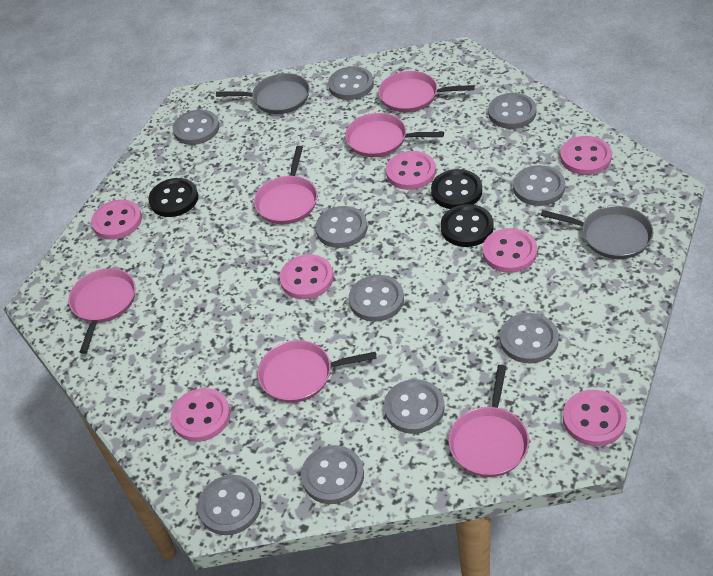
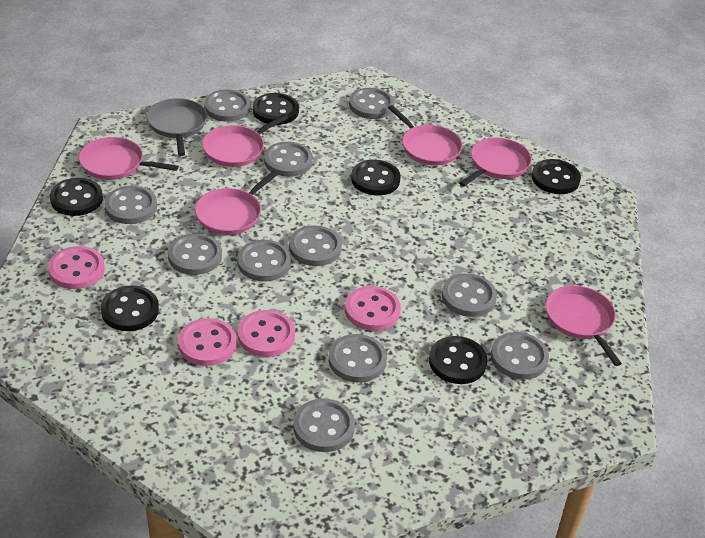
black button: [148,178,198,217] [431,169,482,209] [441,204,494,247] = 3 -> [50,178,103,216] [101,286,159,331] [253,93,299,125] [351,160,401,195] [429,336,487,384] [532,159,581,194] = 6
grey button: [173,110,219,145] [197,475,262,535] [301,445,364,504] [315,206,367,248] [328,66,374,100] [349,275,404,322] [384,379,444,434] [488,93,537,129] [500,313,559,364] [513,165,565,206] = 10 -> [104,186,157,224] [168,233,222,275] [204,90,251,122] [237,240,291,282] [264,142,313,177] [289,225,342,266] [293,398,355,452] [328,334,387,383] [349,88,394,119] [442,273,497,317] [491,332,549,380] = 11
grey pan: [216,73,310,114] [541,206,653,259] = 2 -> [146,98,207,156] = 1
pink button: [91,199,142,240] [171,388,230,442] [279,254,334,299] [386,151,436,190] [483,228,537,273] [560,136,612,175] [563,390,627,446] = 7 -> [48,246,105,289] [178,318,237,366] [238,310,295,357] [345,286,401,331] = 4

